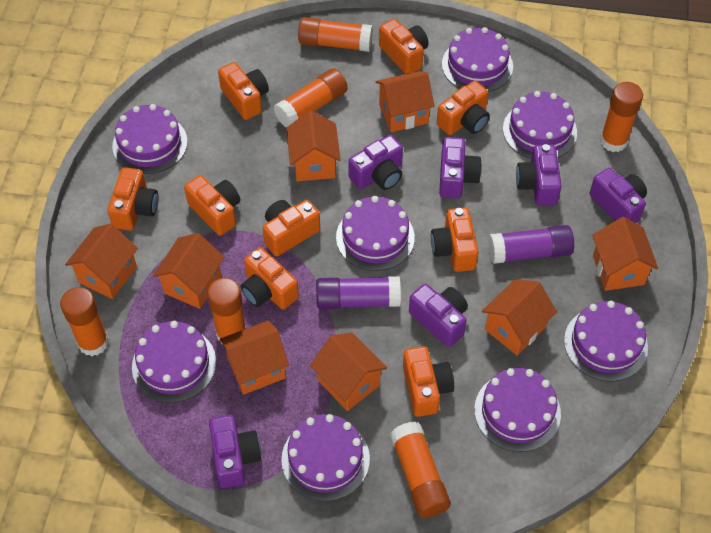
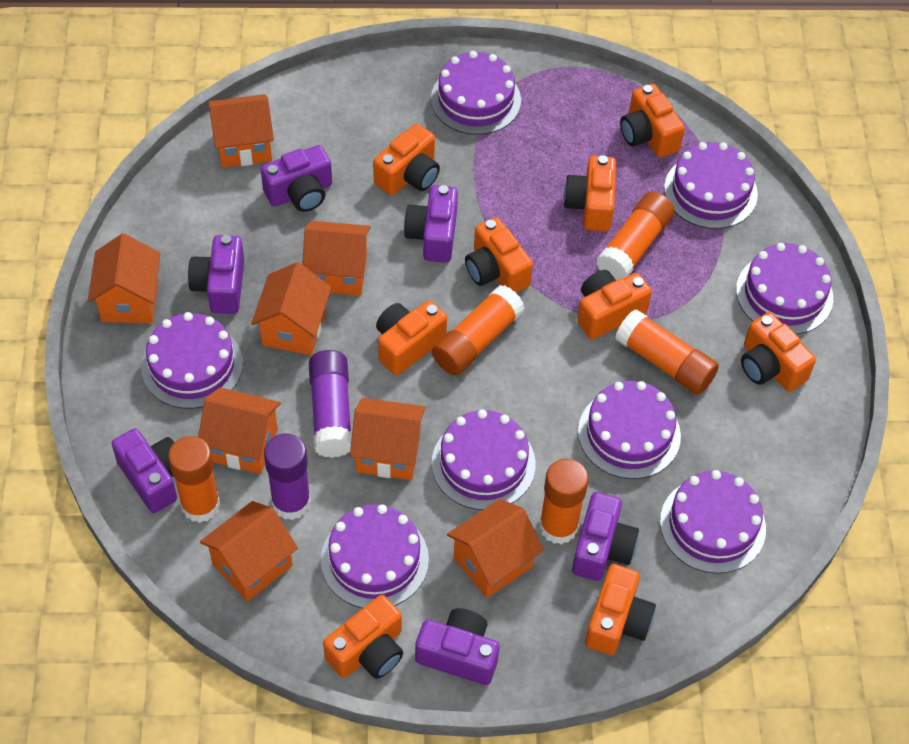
orange glue stick: [60,287,109,356] [207,278,246,344] [274,68,348,127] [298,17,373,52] [390,422,451,518] [600,82,643,152] = 6 -> [168,436,220,523] [432,285,525,375] [539,459,589,544] [596,192,675,280] [615,309,719,395] = 5

